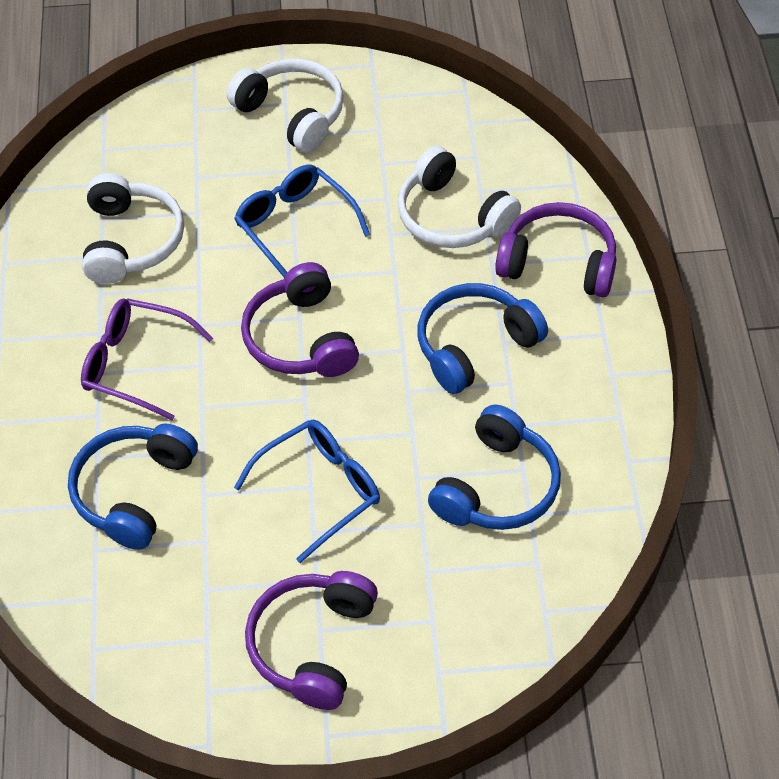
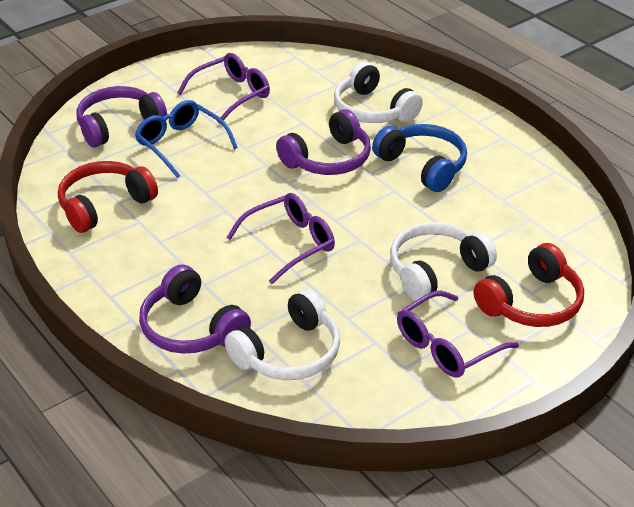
blue glasses: [234,164,370,277] [234,420,380,563] = 2 -> [135,100,238,178] = 1
blue headphones: [68,423,198,550] [418,283,548,394] [428,405,561,530] = 3 -> [372,124,467,192] = 1
purple glasses: [81,298,213,420] = 1 -> [177,53,270,124] [226,193,335,284] [397,291,519,378] = 3
red headphones: none = 0 -> [58,161,158,233] [473,243,584,327] = 2

